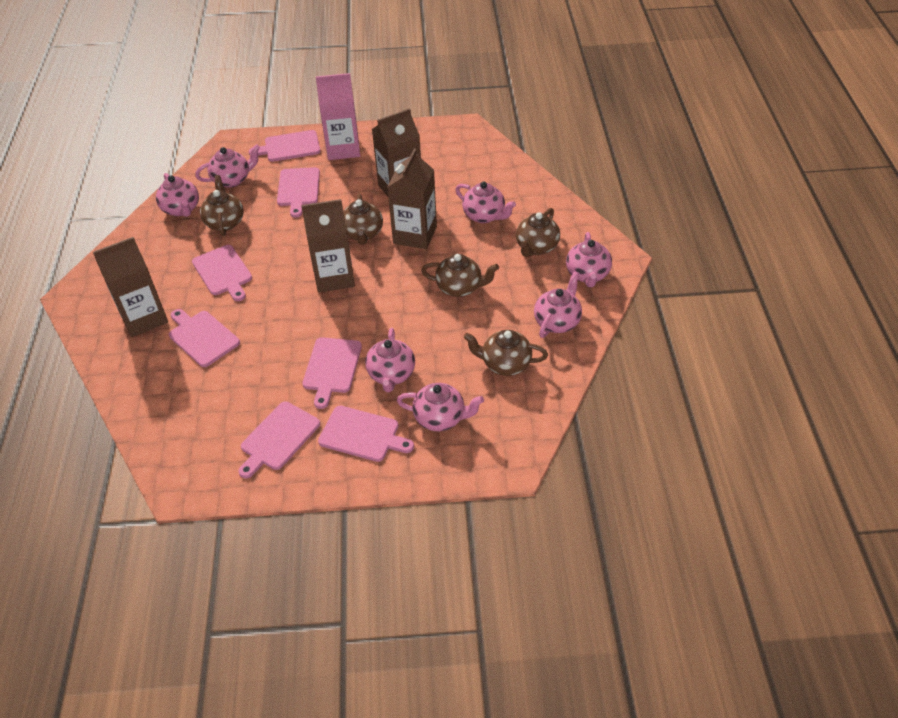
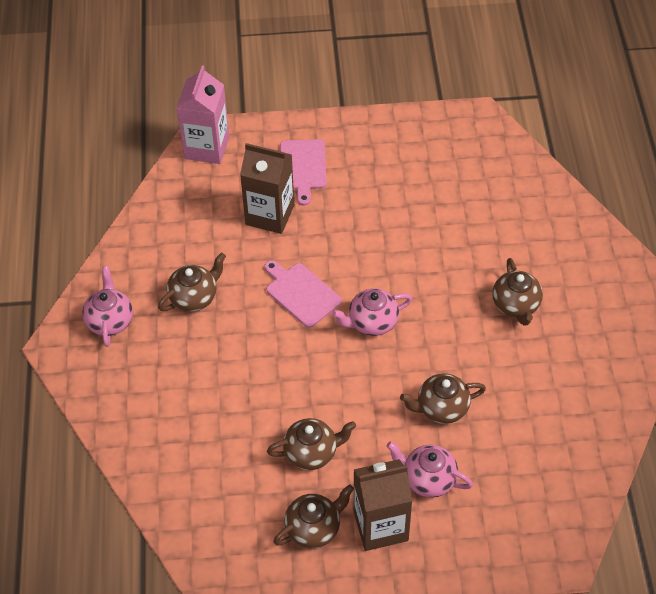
brown carton: [93,237,168,337] [301,199,355,293] [372,108,421,197] [387,149,437,249] = 4 -> [240,143,294,234] [354,459,413,551] = 2
pink cutting board: [169,309,240,367] [192,245,252,301] [238,401,320,478] [249,130,321,162] [277,167,320,218] [302,337,362,409] [318,406,414,462] = 7 -> [264,260,342,328] [280,139,326,206] = 2
pink teapot: [156,173,199,217] [195,144,260,188] [365,328,415,392] [397,383,484,431] [455,182,516,223] [534,271,582,338] [566,232,612,287] = 7 -> [82,266,133,347] [332,288,412,336] [386,441,473,498] = 3

